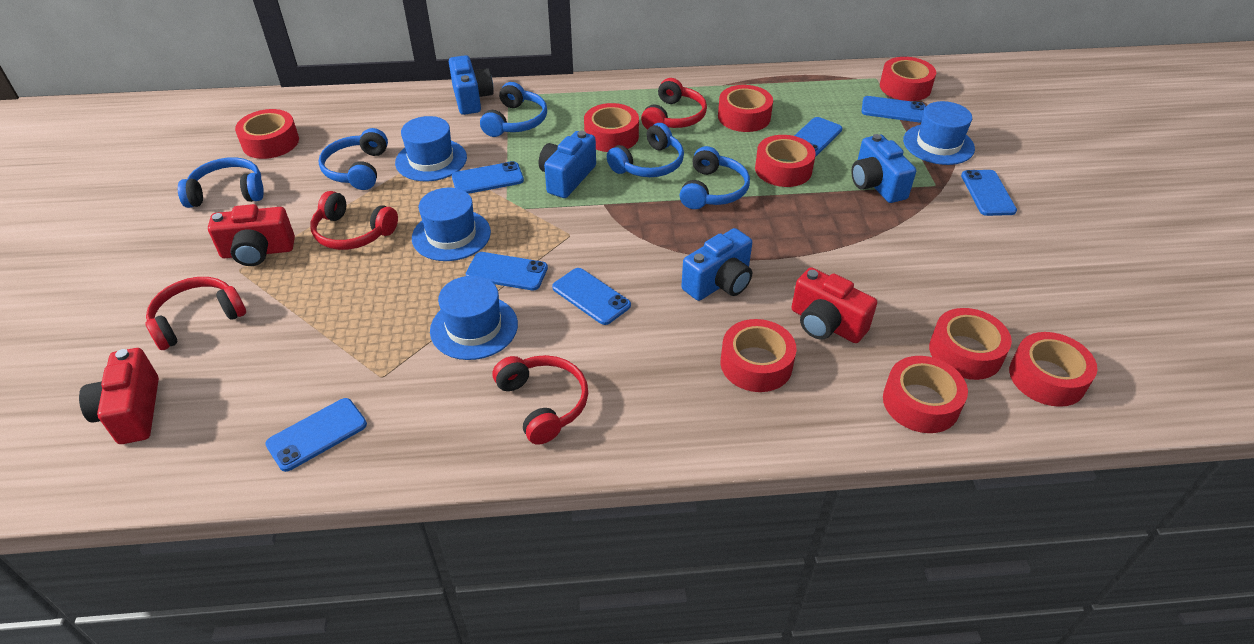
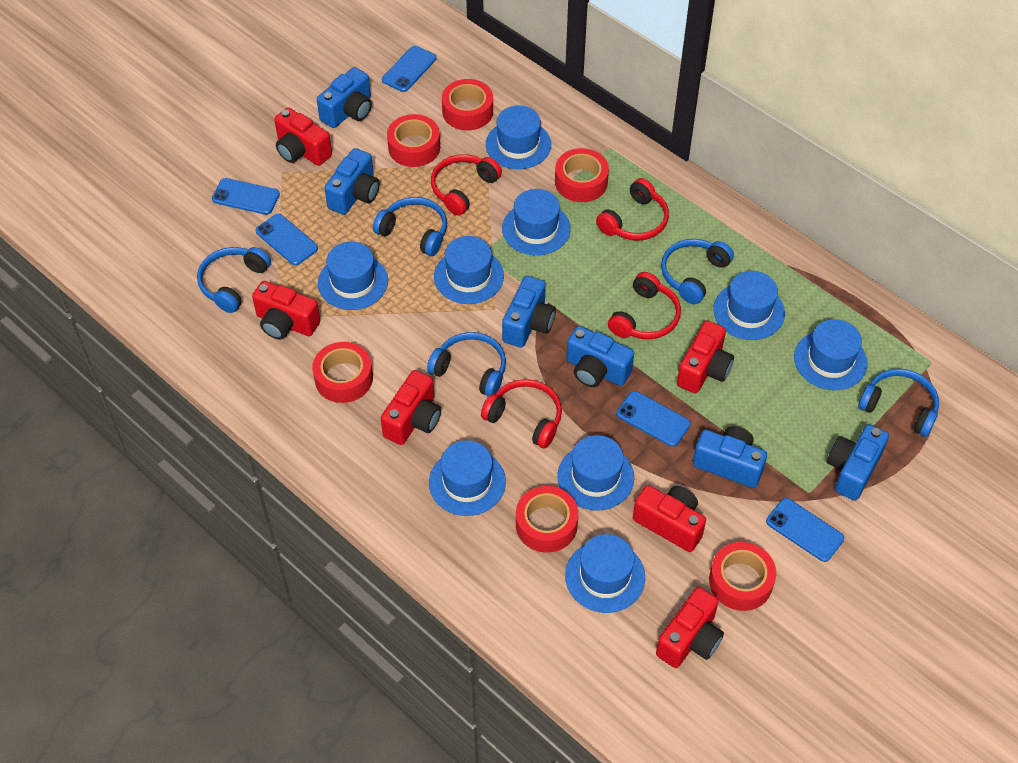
blue camera: [449,55,494,115] [539,131,596,198] [681,228,752,301] [851,134,916,203] = 4 -> [317,67,372,128] [325,148,380,215] [502,276,556,348] [566,326,634,387] [693,426,767,488] [827,424,889,501] = 6
blue hat: [395,116,467,181] [412,188,491,261] [430,276,518,360] [903,101,975,165] = 4 -> [318,242,388,310] [429,440,506,516] [434,236,504,304] [486,106,551,169] [502,189,571,255] [557,435,634,510] [565,534,645,613] [713,271,785,340] [794,319,867,390] = 9
blue phone: [265,398,367,472] [452,161,524,194] [466,252,548,290] [552,268,631,325] [794,117,842,157] [861,96,926,123] [961,170,1017,216] = 7 -> [212,178,280,215] [256,214,318,266] [382,46,436,92] [616,391,691,447] [766,498,844,562] = 5
red camera: [79,348,159,444] [208,204,295,266] [791,267,877,343] = 3 -> [252,281,321,340] [274,107,332,166] [381,370,441,445] [633,485,706,552] [656,587,724,668] [677,321,734,393] = 6
red tape: [235,109,299,159] [584,103,639,152] [718,85,773,132] [721,319,796,392] [755,135,816,187] [880,57,936,101] [883,356,968,433] [929,308,1012,380] [1009,332,1097,407] = 9 -> [312,342,373,403] [387,114,440,167] [442,79,493,130] [516,486,578,552] [555,148,609,202] [709,542,776,611] = 6

